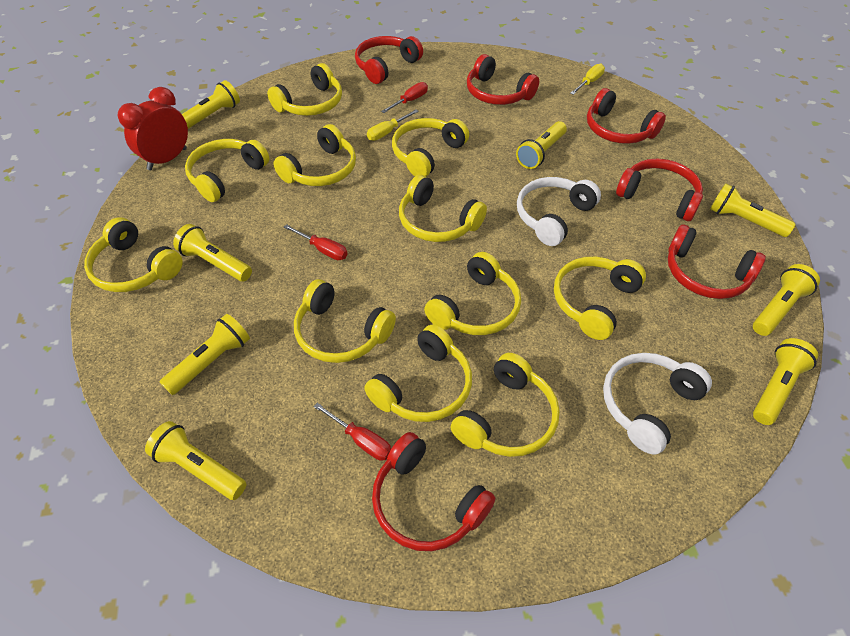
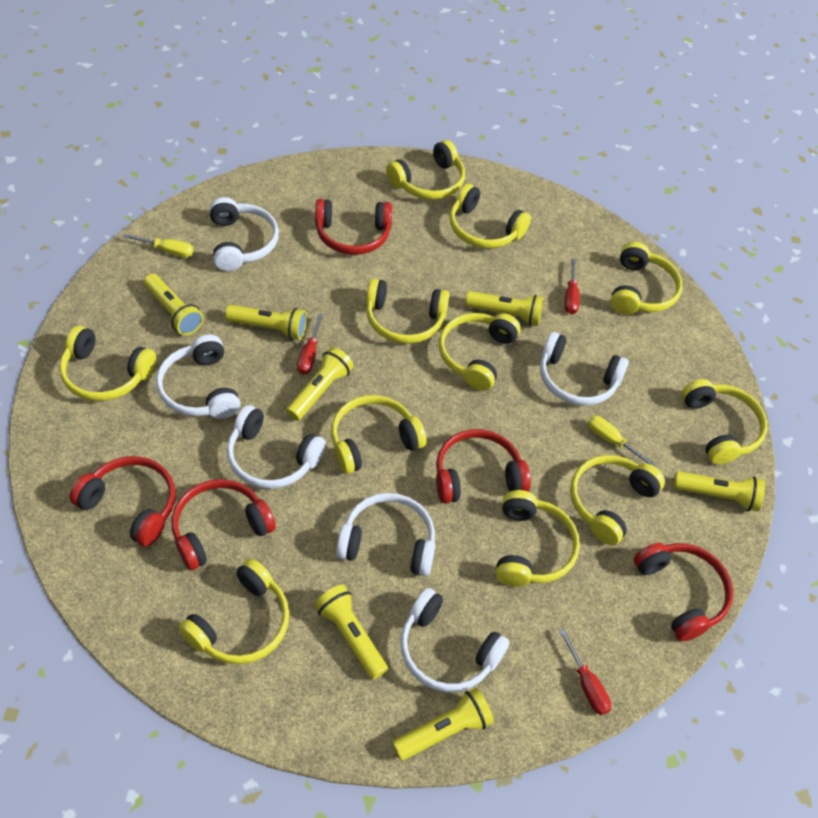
red clock: [117,87,188,171] = 1 -> none = 0
red headphones: [355,36,423,84] [372,432,495,551] [467,54,539,105] [587,88,666,144] [616,159,703,221] [668,224,766,299] = 6 -> [69,456,175,547] [172,479,276,571] [315,199,392,255] [436,429,531,504] [634,543,733,642] = 5
white headphones: [517,177,601,246] [603,353,712,454] = 2 -> [156,334,241,419] [209,197,279,271] [227,405,326,489] [336,493,436,576] [400,588,510,692] [540,332,629,406] = 6
yellow flashlight: [145,421,246,500] [160,314,250,395] [173,224,252,282] [182,80,240,129] [516,121,567,169] [710,183,796,237] [753,264,820,336] [753,338,818,425] = 8 -> [144,274,204,335] [225,305,307,340] [286,347,353,421] [314,585,388,680] [392,688,494,761] [465,291,544,326] [673,471,765,511] = 7

